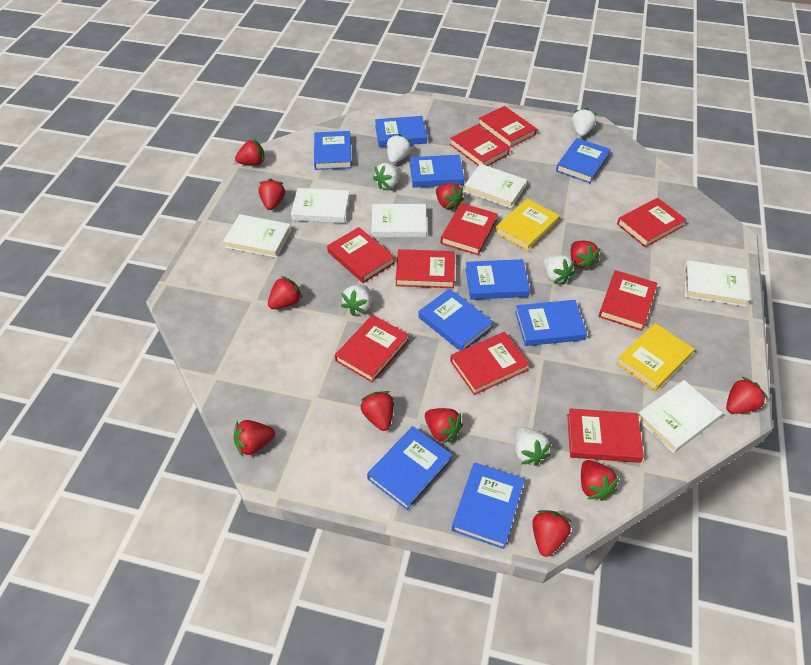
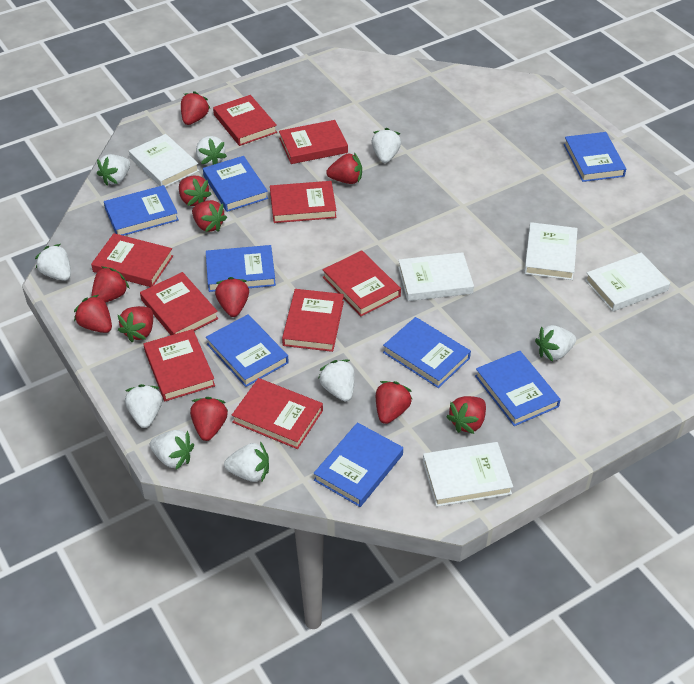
blue book: [314,131,352,170] [367,426,452,510] [375,116,427,147] [410,155,464,188] [419,288,493,351] [452,462,525,549] [465,259,530,300] [515,300,587,346] [556,138,611,183] = 9 -> [104,185,179,236] [203,156,268,212] [206,245,276,292] [206,314,289,387] [314,422,403,507] [383,317,471,388] [475,351,561,426] [564,132,626,182] = 8
red book: [327,227,395,283] [335,315,409,383] [395,249,455,288] [441,203,498,255] [450,125,510,166] [450,332,530,395] [478,106,537,148] [567,408,644,463] [599,270,657,331] [617,198,687,247] = 10 -> [91,233,173,287] [140,272,219,335] [143,329,215,401] [213,95,277,146] [232,378,323,449] [270,181,337,223] [279,120,348,164] [282,289,344,352] [322,250,401,316] = 9
white book: [223,214,291,258] [291,188,350,223] [371,204,427,238] [464,164,527,208] [638,380,722,453] [684,260,750,307] = 6 -> [129,134,199,187] [398,252,474,301] [423,442,513,507] [524,222,578,280] [585,252,670,312] = 5
white strawberry: [341,285,371,316] [373,163,401,190] [387,134,412,163] [515,427,551,466] [543,255,575,284] [572,108,596,137] = 6 -> [35,244,71,281] [97,154,130,185] [125,384,162,428] [150,430,194,470] [196,136,227,166] [224,441,269,482] [318,360,355,402] [371,128,401,163] [535,325,576,362] = 9
yellow book: [495,199,560,251] [616,323,694,391] = 2 -> none = 0

